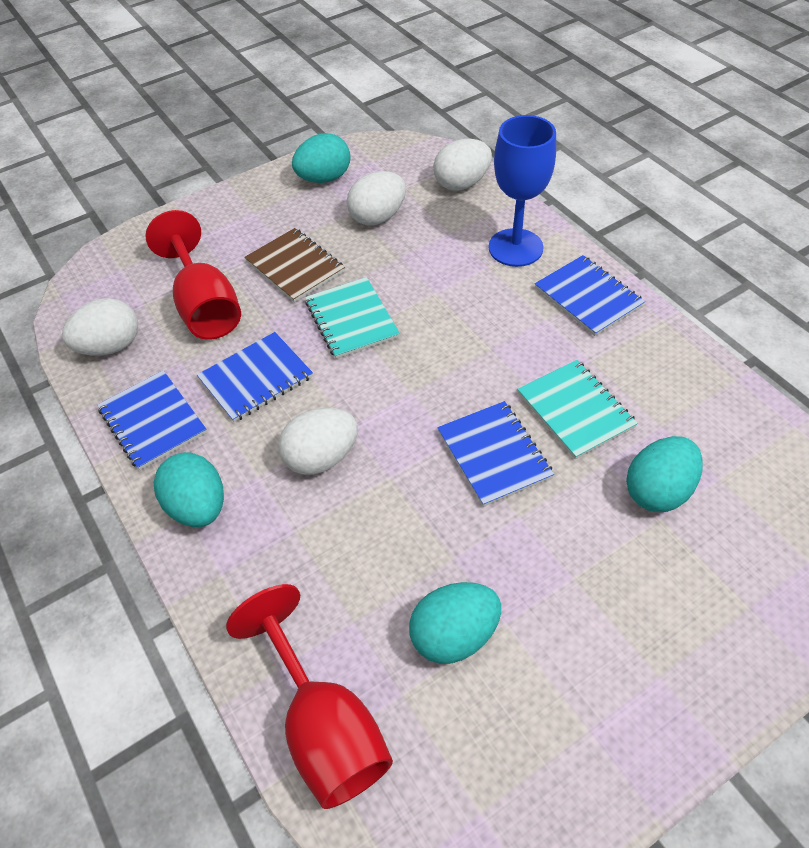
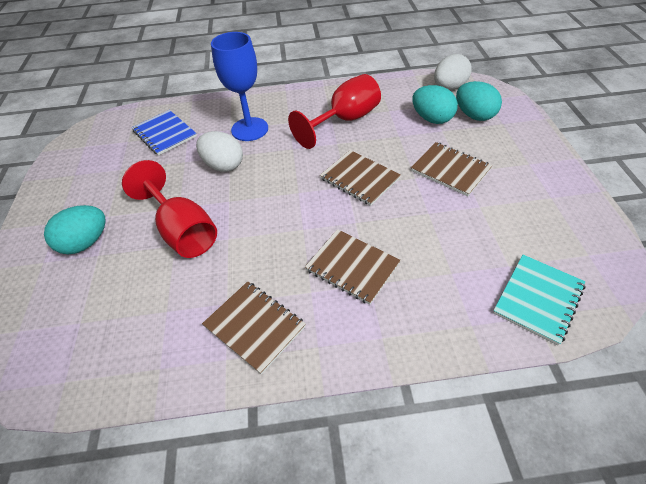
blue notebook: [97,370,207,470] [197,332,313,422] [437,401,554,507] [535,255,645,336] = 4 -> [132,110,197,156] = 1
brown notebook: [244,228,345,303] = 1 -> [202,281,306,375] [305,229,401,305] [320,150,401,206] [411,142,492,196] = 4
turquoise egg: [154,452,224,527] [292,133,350,183] [409,582,501,664] [626,436,703,512] = 4 -> [44,205,106,254] [412,85,458,124] [456,81,502,121] = 3
turquoise notebook: [305,277,400,359] [517,360,638,459] = 2 -> [493,255,586,345] = 1
white egg: [62,298,138,356] [278,408,358,475] [347,171,406,226] [433,139,492,191] = 4 -> [196,131,243,172] [434,54,472,90] = 2

